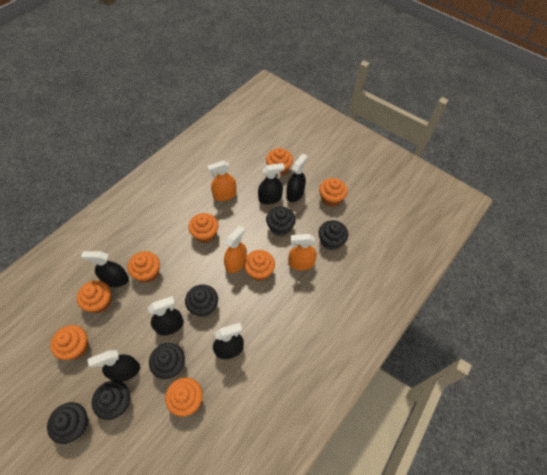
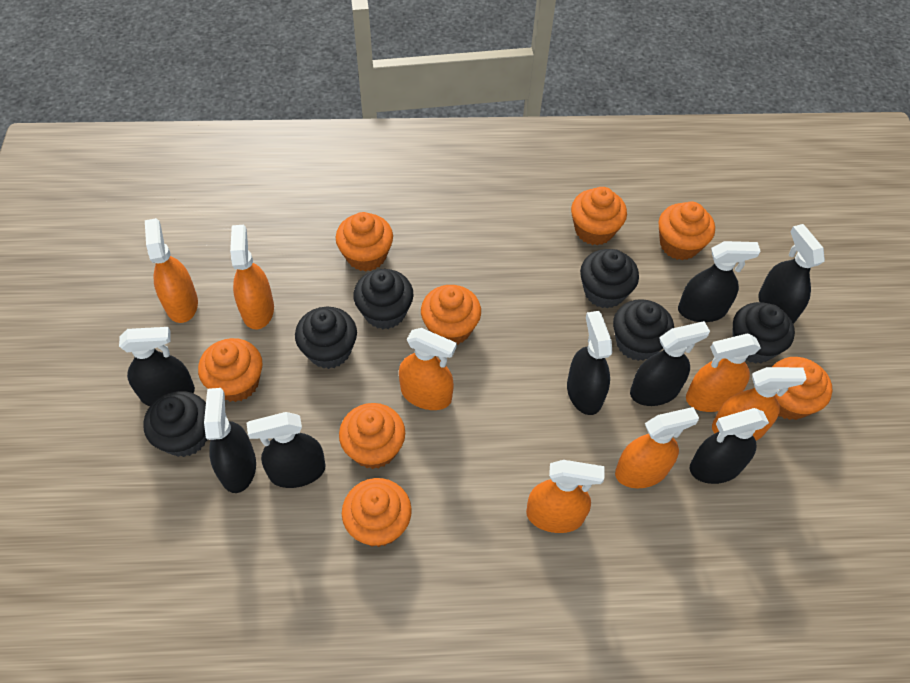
black spray bottle: [81,251,129,287] [88,350,140,382] [148,296,184,336] [213,323,244,359] [258,163,285,205] [286,153,307,202] = 6 -> [119,327,195,406] [204,388,256,493] [247,412,325,488] [567,311,613,415] [630,321,710,406] [678,241,761,322] [690,408,769,484] [758,224,825,324] = 8
orange spray bottle: [207,161,236,201] [224,226,247,273] [288,234,317,270] = 3 -> [145,218,198,323] [230,225,274,329] [399,328,457,410] [526,460,605,533] [615,407,699,488] [686,334,761,412] [712,367,807,440] = 7

